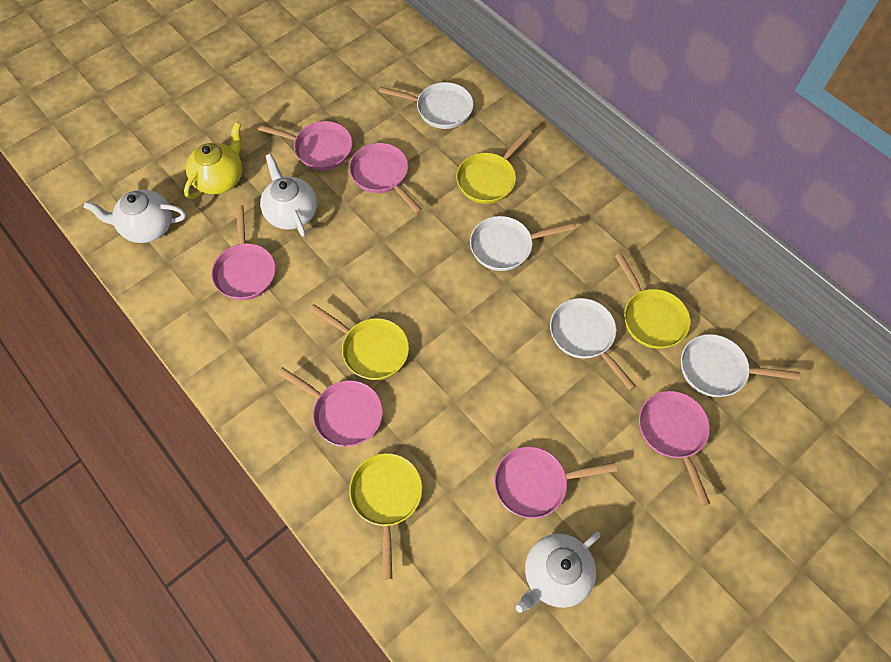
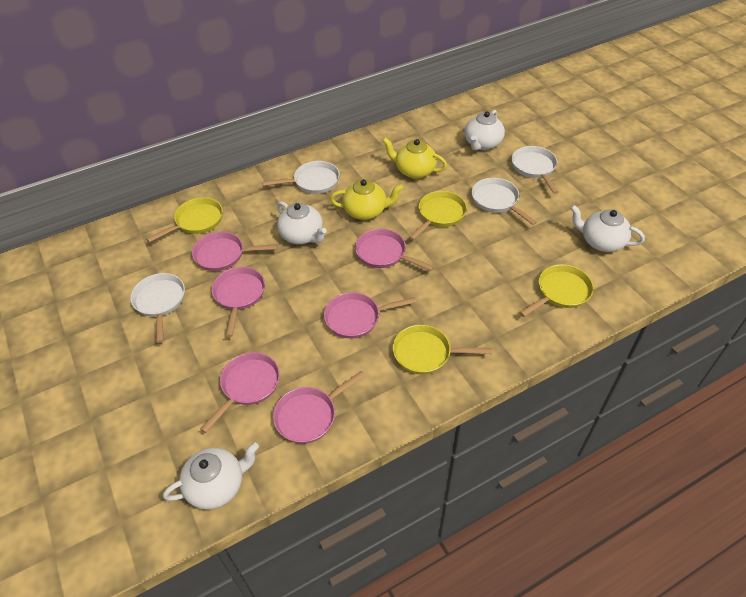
white teapot: [84,189,186,243] [260,154,317,237] [516,532,601,613] = 3 -> [163,443,259,510] [277,201,326,244] [465,110,505,150] [570,205,645,252] = 4
yellow teapot: [184,122,242,199] = 1 -> [330,179,403,220] [382,137,447,179] = 2

